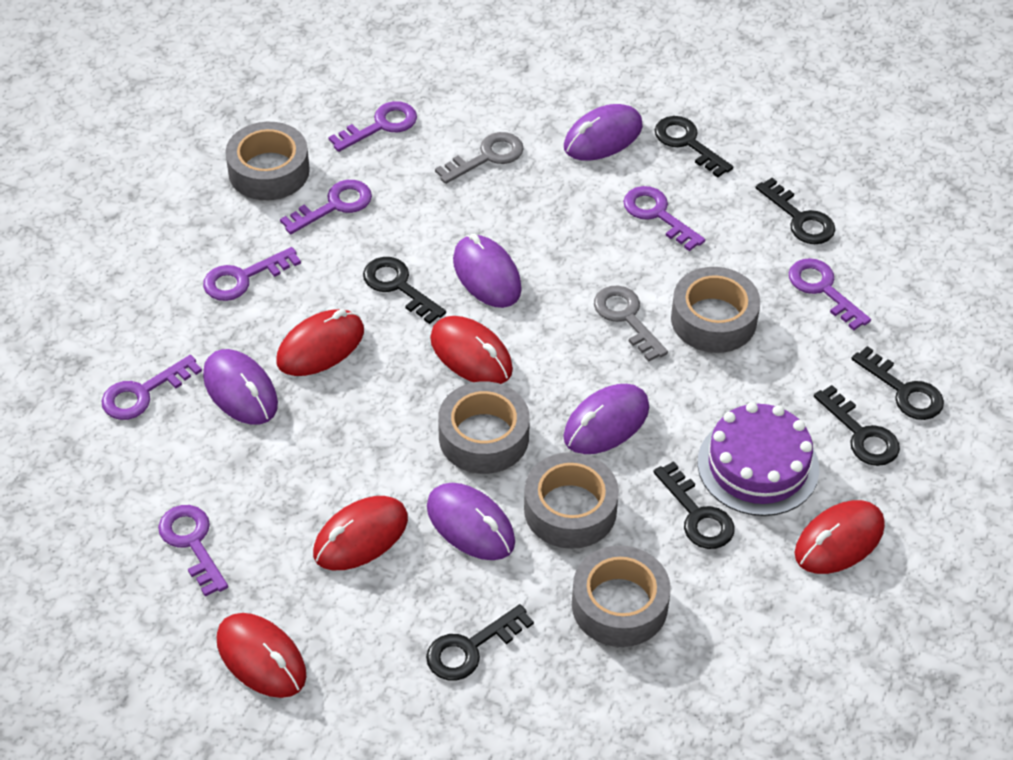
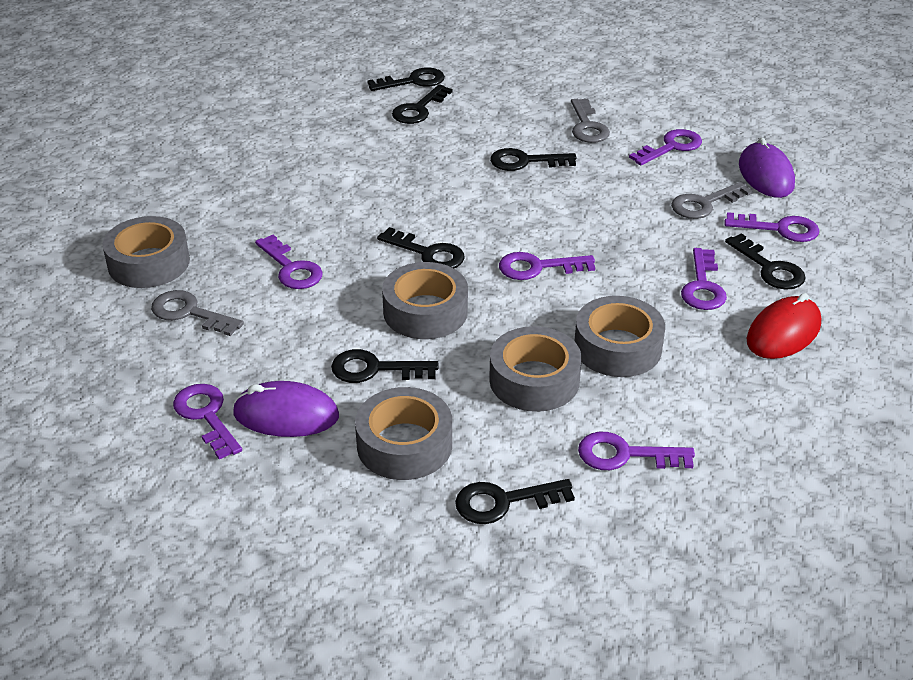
grey key: [435,132,524,184] [594,286,668,362] = 2 -> [151,290,244,336] [571,99,610,143] [671,182,753,219] = 3
purple cake: [698,402,819,516] = 1 -> none = 0
purple mouse: [203,349,278,425] [427,483,515,560] [453,234,522,308] [563,384,649,454] [564,104,643,161] = 5 -> [232,381,339,437] [739,137,795,198] = 2
red mouse: [217,613,306,698] [276,309,364,376] [313,496,408,570] [430,316,513,384] [795,500,885,574] = 5 -> [747,293,821,359] = 1

